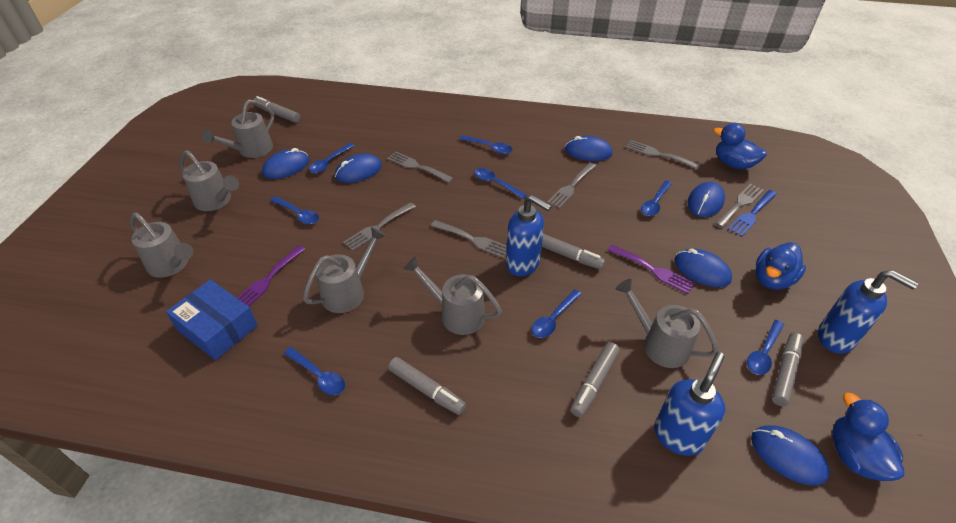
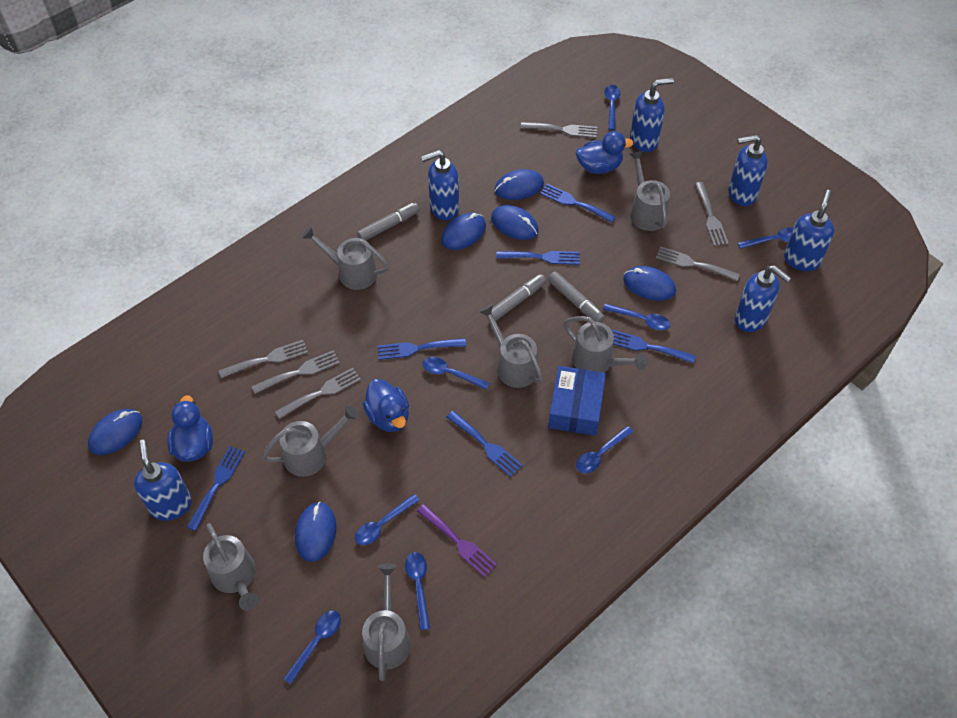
blue fork: [727,190,777,237] = 1 -> [187,446,245,531] [377,338,466,360] [447,411,523,477] [496,251,580,265] [540,184,616,223] [611,329,696,363] = 6
blue soap dispenser: [506,195,552,276] [654,352,725,456] [818,270,918,354] = 3 -> [134,440,192,521] [421,150,459,220] [630,78,674,152] [728,135,768,206] [735,265,791,332] [784,190,835,271] = 6
grey marker: [253,96,300,123] [388,357,466,415] [542,234,605,270] [570,342,620,417] [772,332,803,406] = 5 -> [357,203,420,240] [491,274,546,321] [548,271,605,323] = 3
grey watering can: [130,213,193,278] [179,150,239,211] [202,100,274,158] [303,227,386,313] [403,256,502,335] [616,279,719,368] = 6 -> [203,523,258,611] [261,405,359,477] [302,226,389,290] [362,563,411,681] [478,304,544,388] [564,316,648,373] [629,151,670,231] = 7
purple fork: [237,245,305,306] [608,245,695,294] = 2 -> [417,504,497,577] = 1

